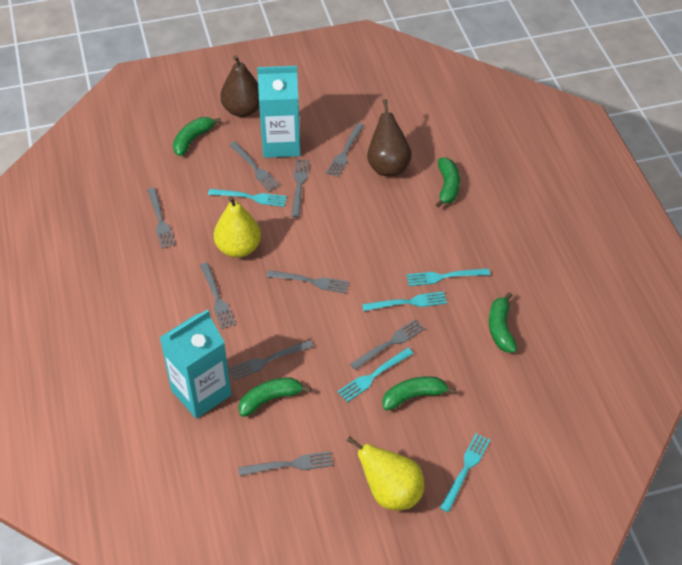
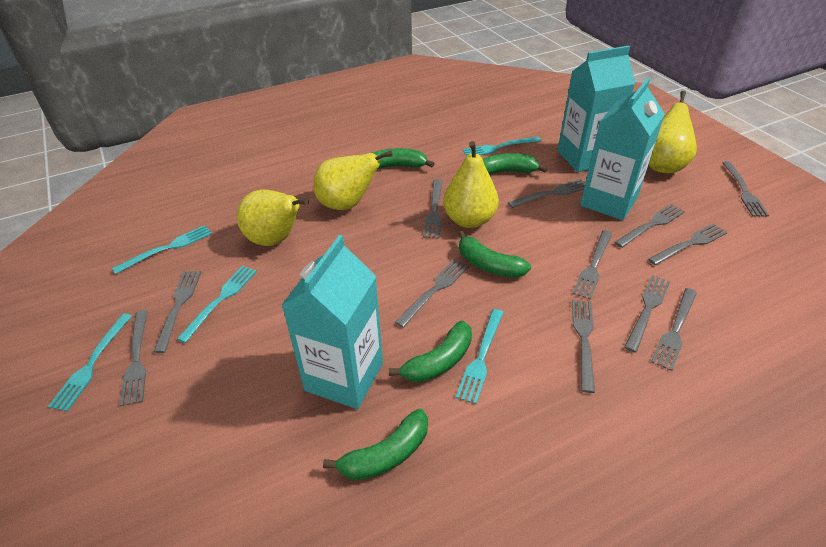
brown pear: [220,55,259,117] [367,99,412,176] = 2 -> none = 0
grey fork: [147,188,175,248] [200,262,236,329] [228,340,314,380] [229,142,280,192] [238,451,333,476] [266,270,349,294] [291,159,309,217] [326,123,364,177] [350,319,425,370] = 9 -> [120,310,148,406] [154,271,201,353] [395,259,469,328] [423,179,443,239] [508,179,585,208] [572,230,612,300] [572,300,595,393] [615,204,685,248] [624,275,670,353] [648,224,728,265] [651,288,697,371] [722,161,769,217] = 12
turquoise carton: [159,309,232,419] [257,66,301,158] = 2 -> [281,235,383,409] [557,45,635,172] [580,78,665,220] = 3
yellow pear: [214,196,261,258] [347,436,424,510] = 2 -> [237,190,309,246] [313,151,393,210] [443,141,499,228] [649,91,697,173] = 4

